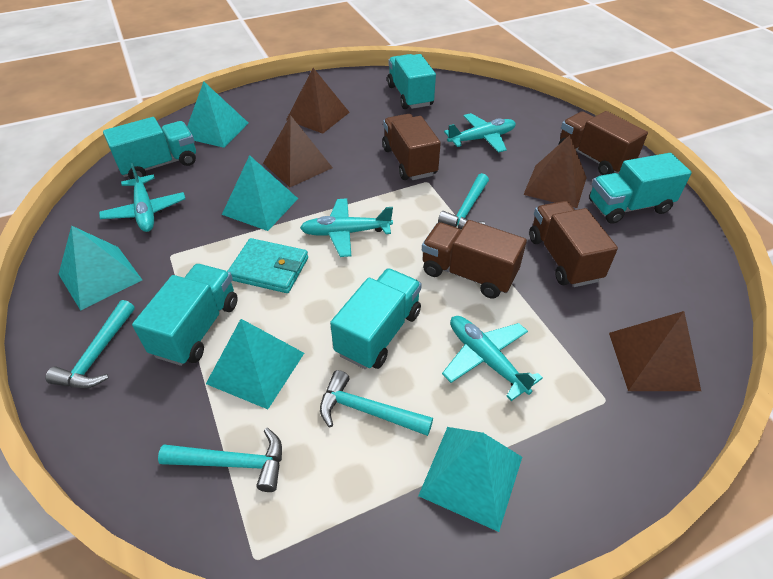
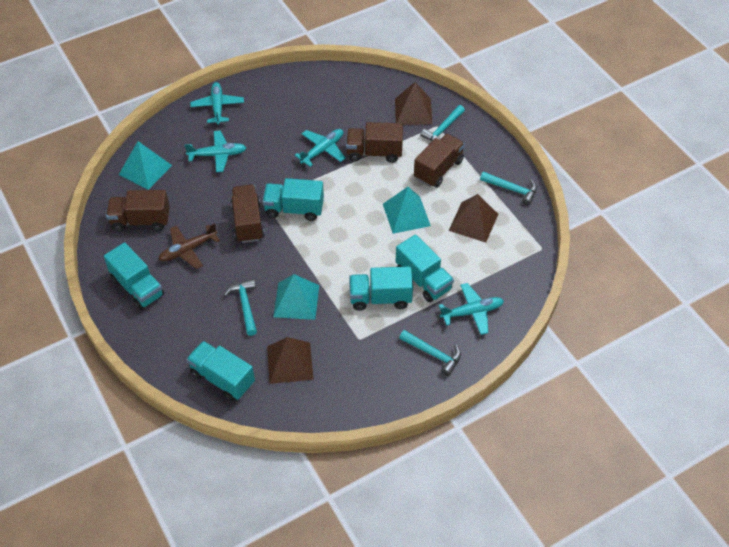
brown plane: none = 0 -> [159,223,220,269] = 1
brown pyramid: [263,115,333,187] [286,68,350,134] [523,135,587,208] [609,311,701,391] = 4 -> [267,337,314,384] [395,82,432,125] [449,194,498,243] = 3
turquoise pyramid: [59,225,142,311] [187,81,248,148] [206,319,304,409] [222,155,298,231] [418,427,522,532] = 5 -> [119,141,172,190] [273,274,319,320] [383,187,431,234] = 3
turquoise wallet: [227,238,308,293] = 1 -> none = 0

